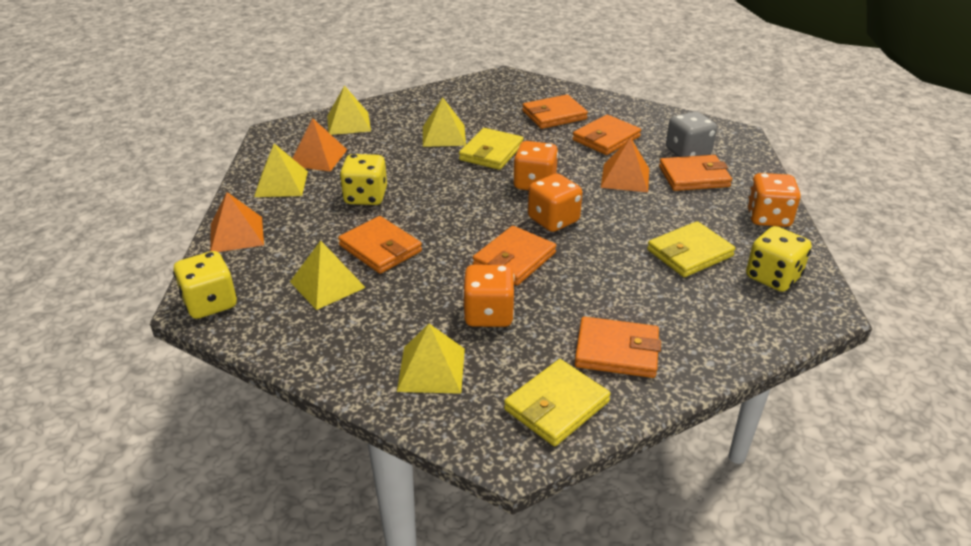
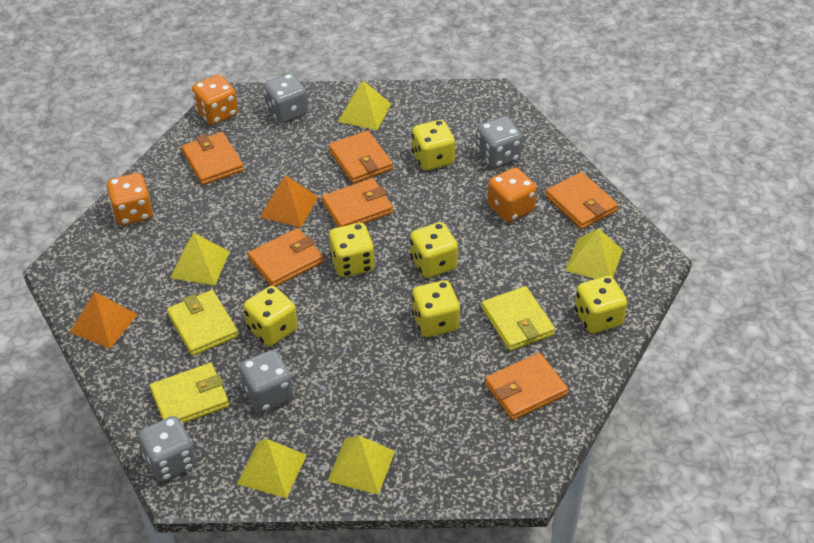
grey dice: [666,111,717,157] = 1 -> [138,416,196,482] [239,350,293,412] [263,73,308,124] [476,116,522,168] = 4
orange dice: [463,265,515,327] [513,141,558,190] [528,173,582,232] [747,173,801,227] = 4 -> [106,173,153,226] [192,75,238,125] [488,168,537,222] = 3
orange pyramid: [210,192,264,252] [292,118,347,172] [601,137,649,192] = 3 -> [69,292,138,348] [260,175,318,227] = 2
yellow dice: [173,251,237,319] [340,154,387,205] [746,226,812,292] = 3 -> [243,286,298,346] [329,223,375,277] [410,222,458,278] [412,120,455,170] [412,280,460,337] [575,276,627,333] = 6

